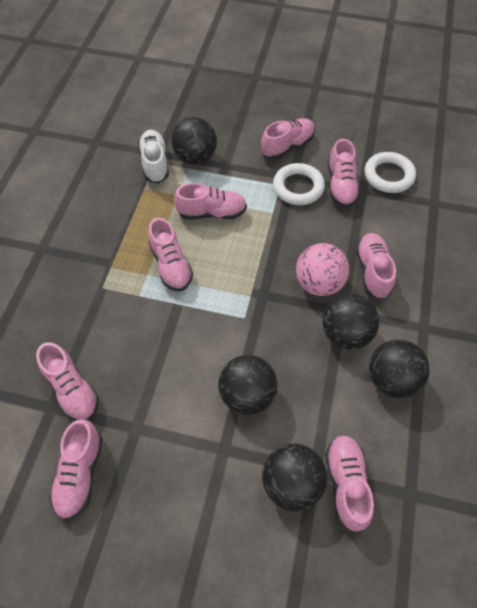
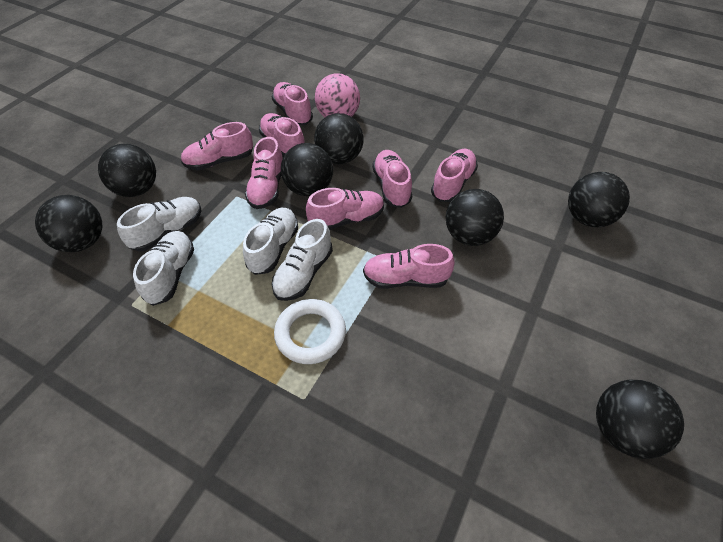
black ball: [171,117,217,164] [218,355,278,415] [262,444,327,511] [322,294,379,350] [369,339,430,398] = 5 -> [35,195,102,252] [98,144,156,197] [281,143,333,196] [314,113,364,164] [446,189,504,246] [568,172,630,227] [596,380,684,459] = 7
white ring: [273,163,325,205] [364,152,416,193] = 2 -> [274,299,346,364] = 1
white shoe: [138,130,169,183] = 1 -> [117,197,202,252] [133,231,194,306] [243,208,298,275] [272,219,333,301] = 4

